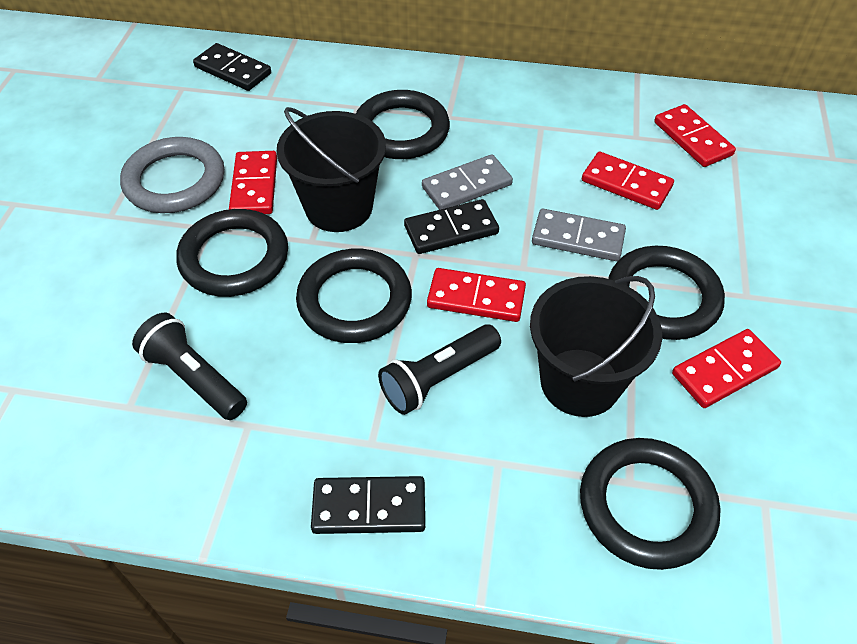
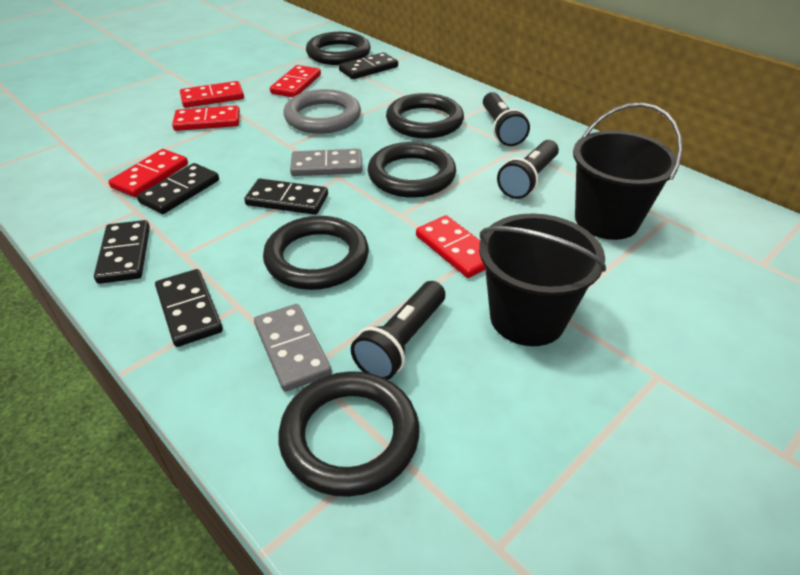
black domino: [193,43,271,91] [311,476,425,534] [404,199,499,254] = 3 -> [94,220,150,284] [137,163,219,214] [155,269,223,347] [244,179,328,215] [339,52,398,79] = 5
black flashlight: [132,313,247,420] [378,324,501,415] = 2 -> [351,281,445,380] [483,92,530,146] [497,140,559,199] = 3

